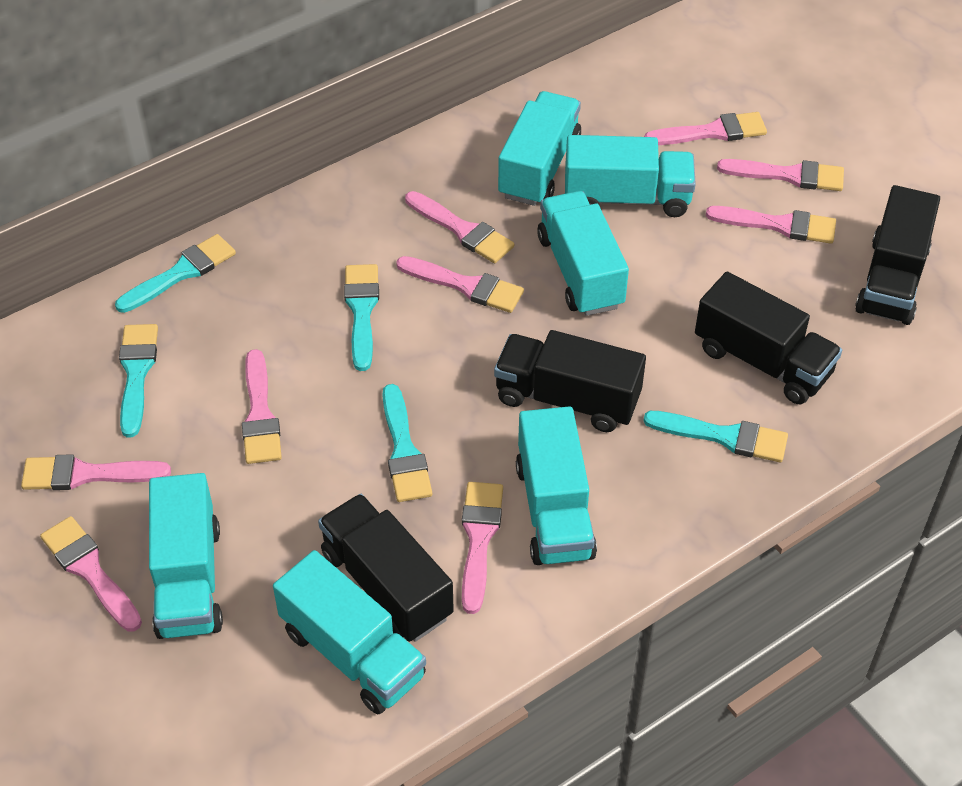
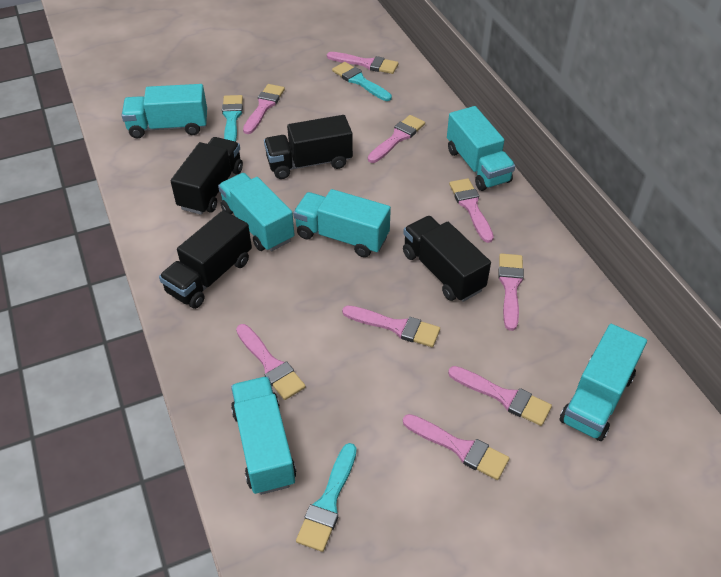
turquoise brush: [115,234,236,313] [119,324,158,438] [344,264,379,371] [382,384,432,502] [643,411,788,462] = 5 -> [222,95,243,142] [296,443,357,552] [332,62,392,101] = 3

